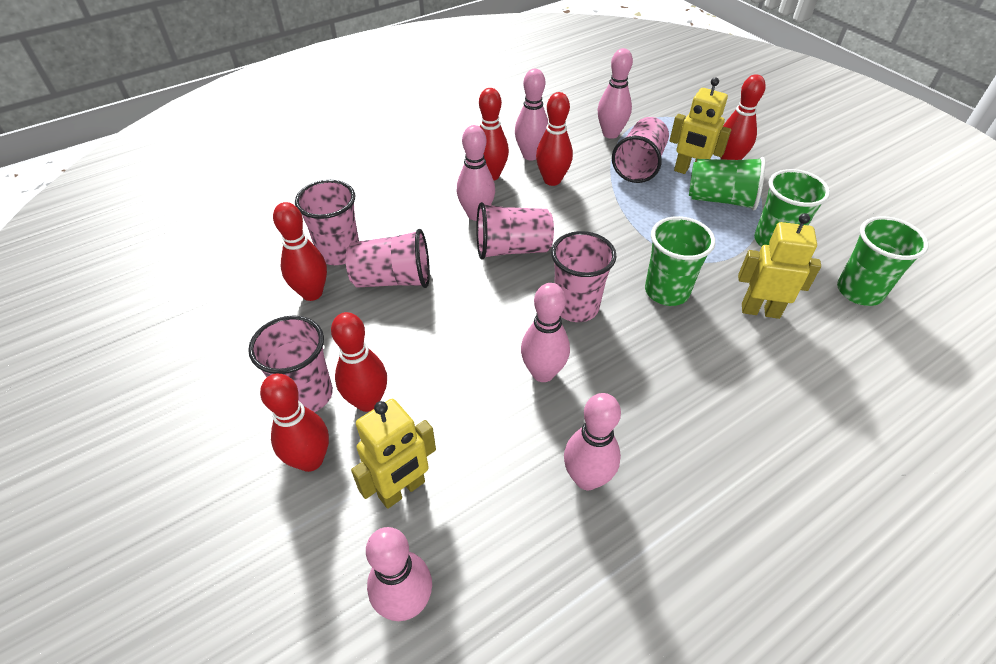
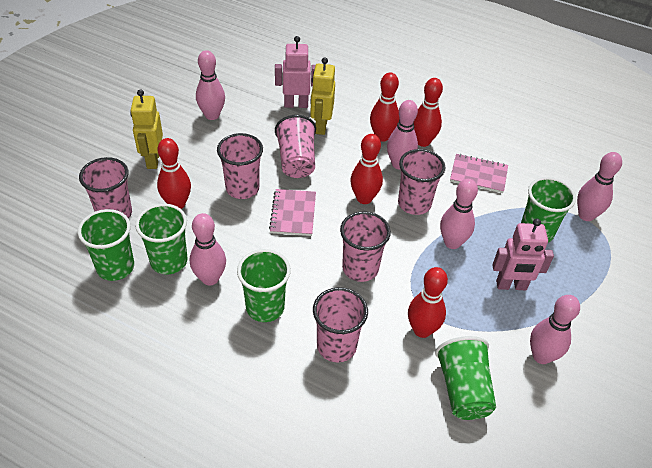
green cup: [645,216,715,306] [689,157,765,210] [754,169,830,247] [837,216,929,306] = 4 -> [78,209,134,281] [135,204,188,275] [237,249,291,322] [435,336,496,420] [521,177,576,243] = 5
pink notebook: none = 0 -> [269,189,316,236] [450,154,508,193] = 2
pink robot: none = 0 -> [275,36,315,108] [492,219,554,290] = 2
red bowling pin: [260,374,329,472] [273,202,327,301] [331,312,387,412] [479,88,509,181] [536,92,573,186] [720,74,766,160] = 6 -> [157,138,191,209] [350,134,383,204] [370,72,400,142] [408,267,448,338] [414,78,443,147] = 5
yellow robot: [351,399,436,509] [670,77,731,175] [738,213,821,319] = 3 -> [130,89,163,169] [310,57,335,135] = 2

